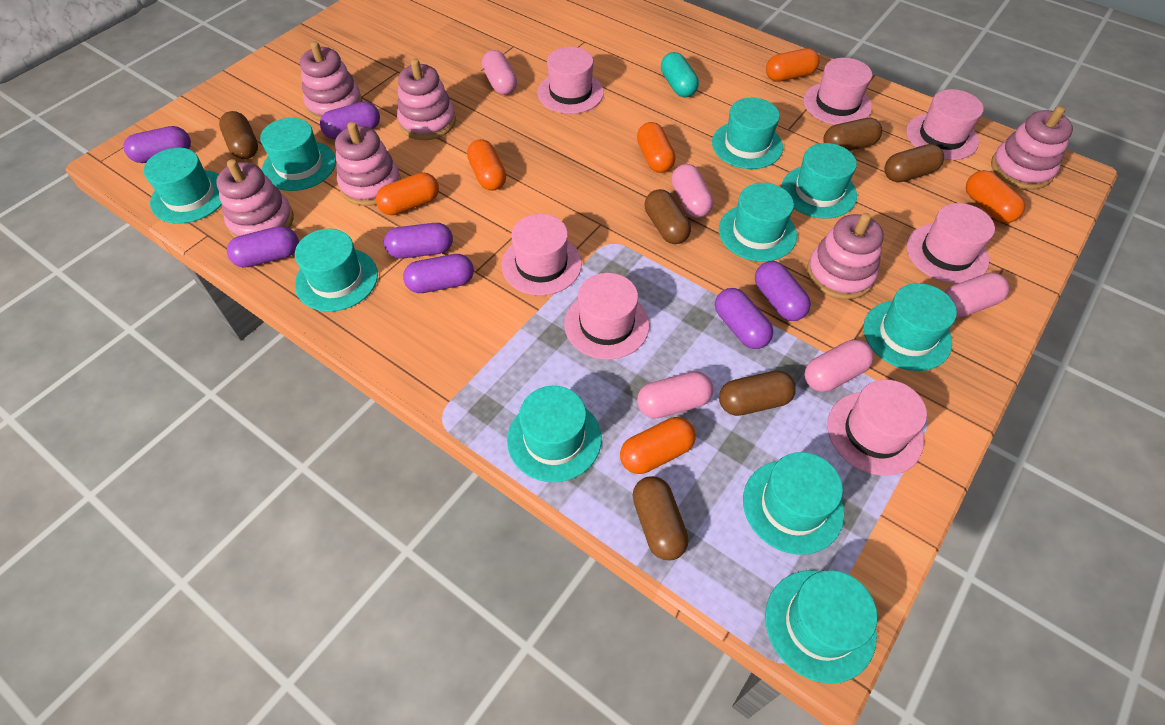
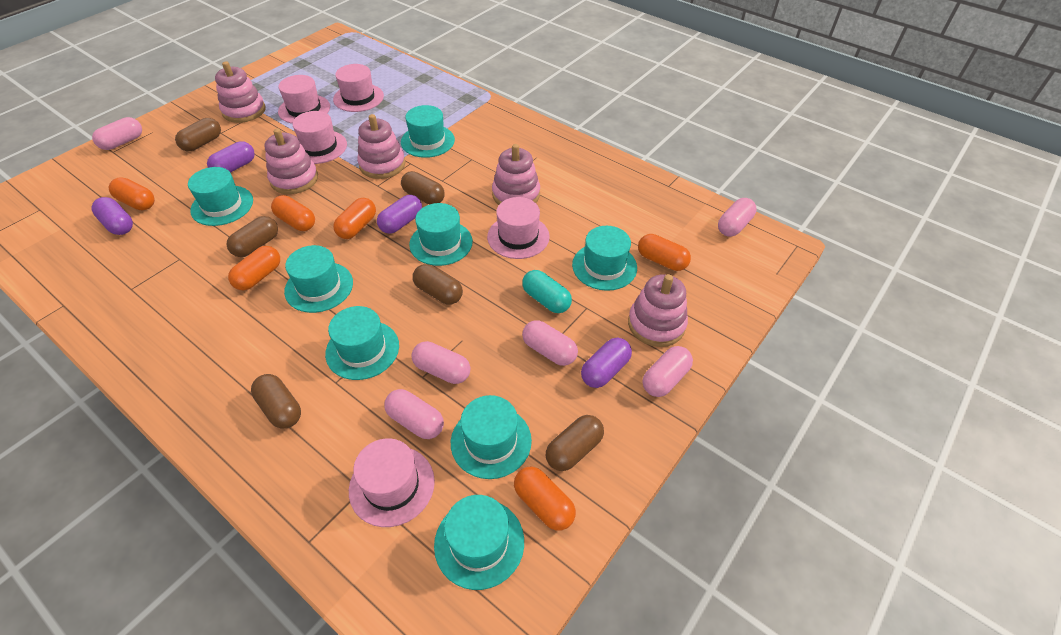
pink capsule: [482,50,517,95] [637,371,713,419] [672,164,713,218] [805,339,873,392] [944,273,1009,318] = 5 -> [92,117,142,150] [384,389,444,439] [412,341,470,384] [522,320,578,366] [643,346,693,397] [718,198,756,237] = 6
pink hat: [501,214,582,296] [538,47,604,114] [564,273,649,360] [803,58,872,125] [827,379,927,476] [906,89,984,160] [906,203,995,284] = 7 -> [278,75,330,124] [293,111,347,164] [333,64,384,112] [349,438,435,527] [487,197,550,259] = 5
pink stacking toy: [216,159,294,238] [300,41,362,121] [335,122,401,206] [397,59,456,140] [807,213,884,300] [991,106,1073,190] = 6 -> [215,61,265,123] [265,129,318,194] [357,114,405,179] [492,144,540,205] [628,274,688,347] = 5
purple capsule: [124,126,191,163] [227,226,299,268] [320,101,380,139] [384,223,453,259] [403,254,474,293] [715,288,773,349] [755,261,811,321] = 7 -> [91,197,133,235] [207,141,255,173] [377,195,422,234] [581,338,632,388] = 4
turquoise hat: [143,148,221,224] [260,118,336,191] [295,229,378,312] [507,386,602,482] [712,98,783,169] [719,183,797,262] [743,452,844,555] [765,570,877,684] [781,143,857,219] [863,283,957,371] = 10 -> [188,167,253,226] [284,245,353,313] [325,306,399,380] [401,105,455,158] [409,203,473,266] [434,495,524,590] [451,395,532,479] [572,226,637,291] = 8

